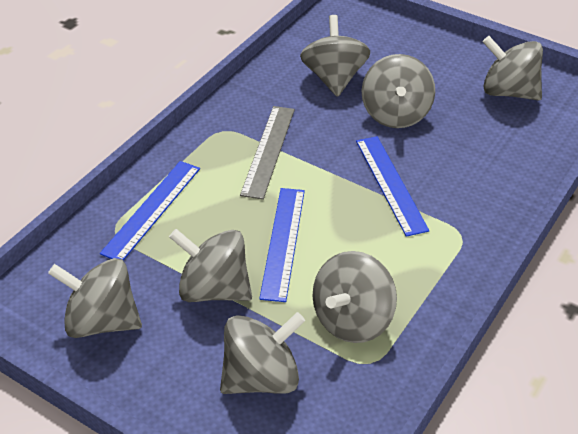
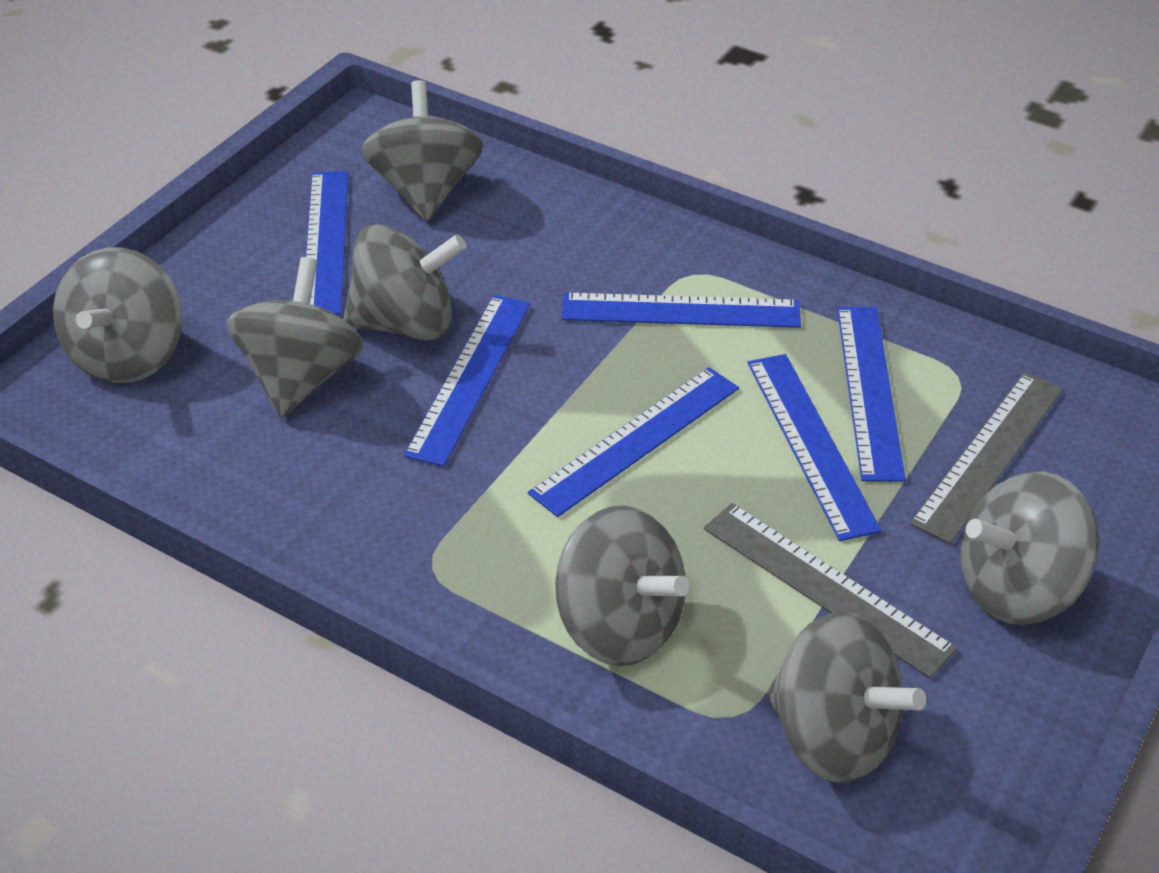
blue ruler: [100,161,200,260] [259,188,305,302] [356,136,429,237] = 3 -> [305,171,348,315] [404,295,531,466] [528,367,739,517] [562,293,801,328] [747,354,882,541] [837,307,906,482] = 6
grey ruler: [240,106,295,200] = 1 -> [704,503,958,678] [910,372,1063,544] = 2

